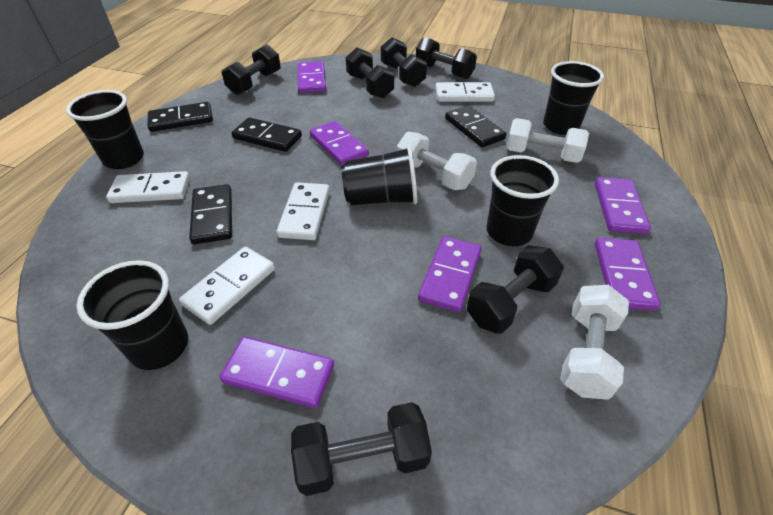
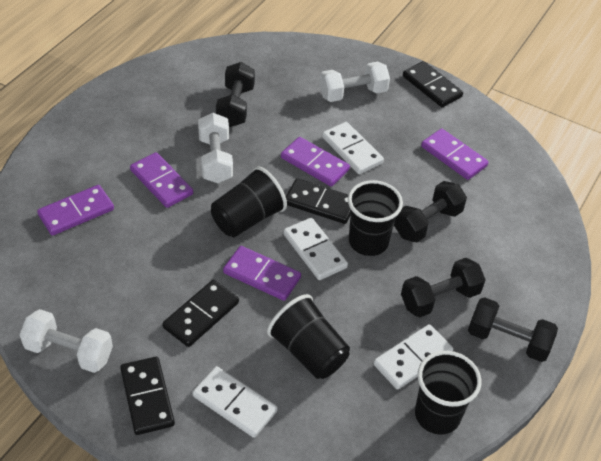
black cup: [66,90,144,169] [76,260,188,370] [342,146,417,205] [486,155,559,246] [543,61,604,135] = 5 -> [211,166,287,237] [267,294,350,379] [348,180,403,256] [415,351,481,435] = 4
black dumbbell: [222,44,281,95] [291,402,432,496] [346,47,394,99] [381,37,427,87] [416,37,477,79] [467,245,564,334] = 6 -> [216,62,255,127] [394,181,467,242] [401,258,486,317] [468,297,558,362] = 4
purple domino: [220,337,334,408] [298,61,326,93] [310,121,369,166] [418,236,482,313] [595,177,651,234] [595,238,660,311] = 6 -> [37,185,114,236] [130,152,193,208] [223,246,301,301] [281,137,350,187] [421,129,488,180] = 5

